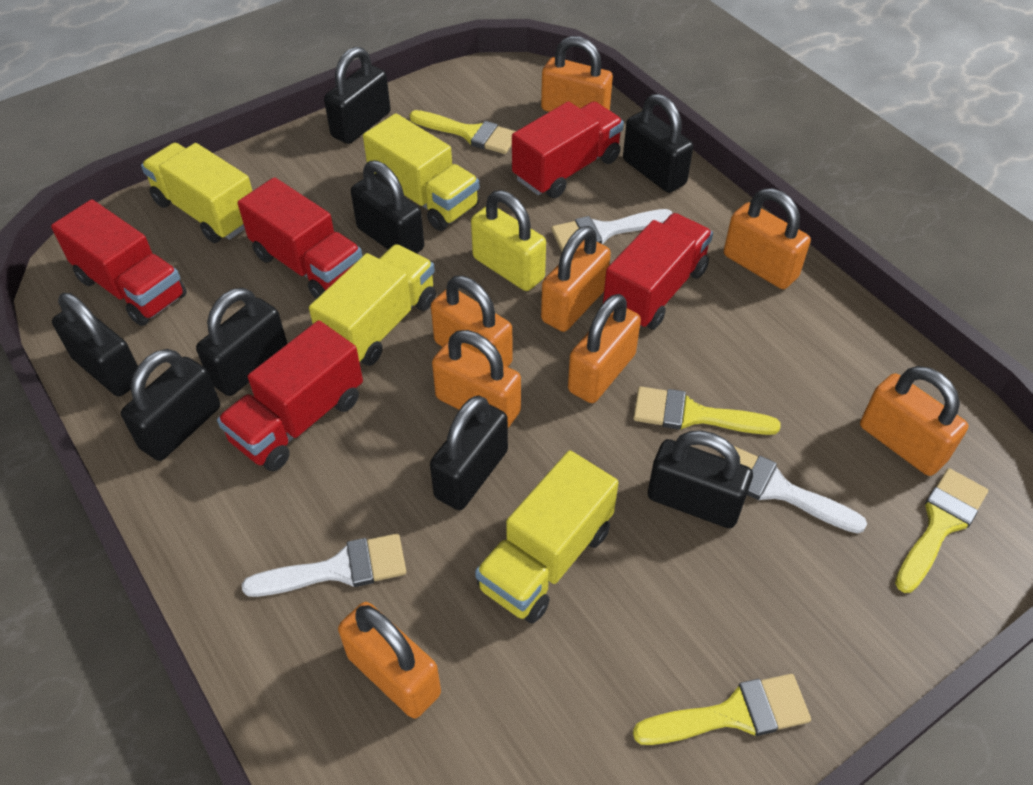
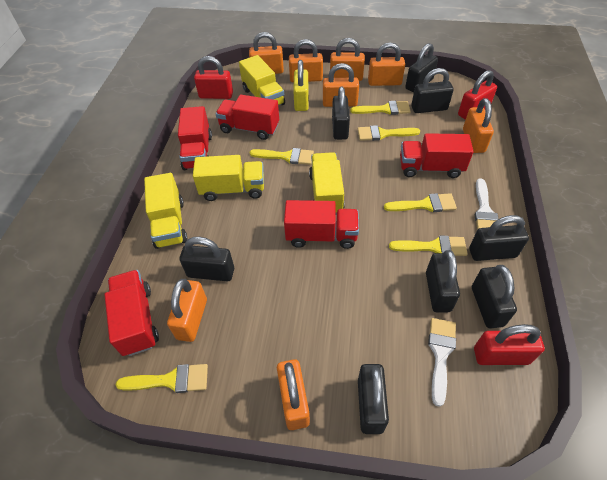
red padlock: none = 0 -> [194,56,233,99] [458,70,497,120] [474,324,545,365] = 3
white brush: [242,533,407,597] [551,209,672,251] [723,446,867,534] = 3 -> [428,318,456,407] [475,178,498,230] = 2
yellow brush: [409,110,516,154] [633,386,781,435] [633,674,811,745] [895,468,988,593] = 4 -> [115,364,208,393] [249,148,314,165] [350,101,411,115] [358,125,420,141] [384,193,457,212] [389,236,468,256] = 6

